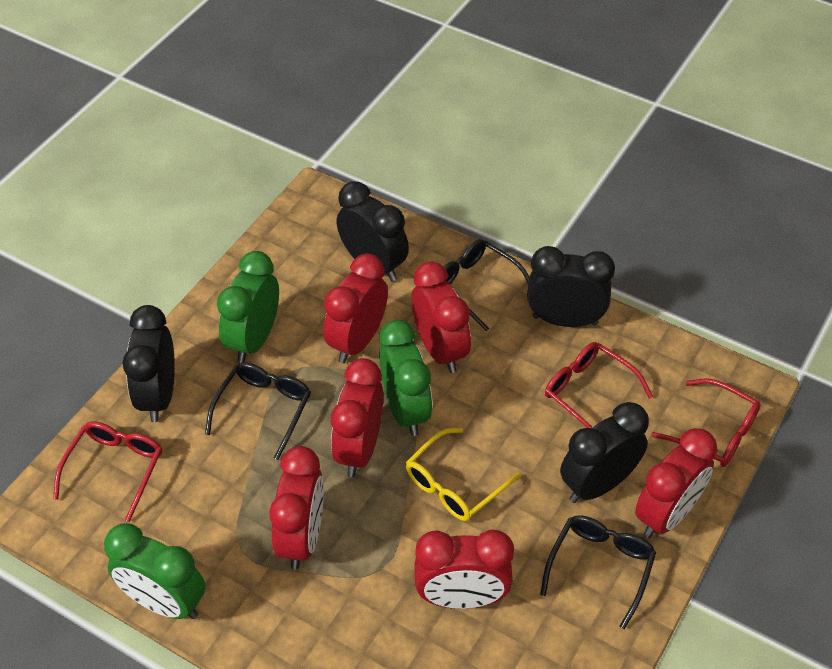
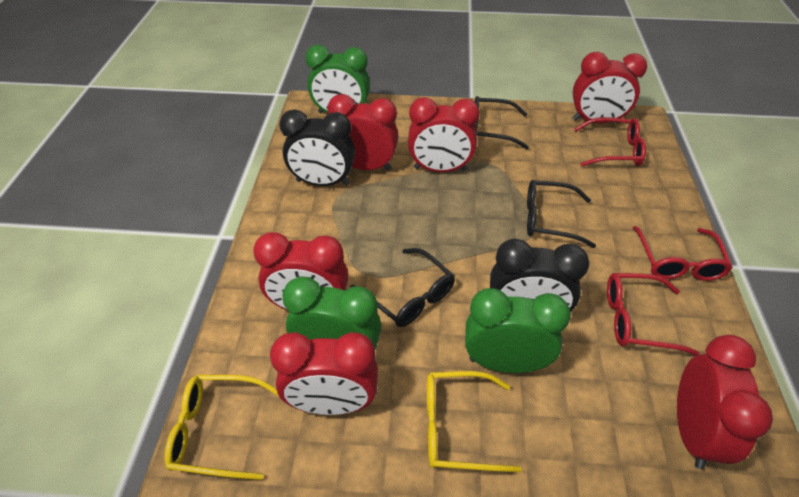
black clock: [123,305,175,422] [337,181,409,281] [527,246,615,327] [560,402,649,503] = 4 -> [279,110,355,186] [490,239,589,312] = 2
yellow glasses: [406,428,521,521] = 1 -> [164,375,279,480] [427,371,522,472] = 2

